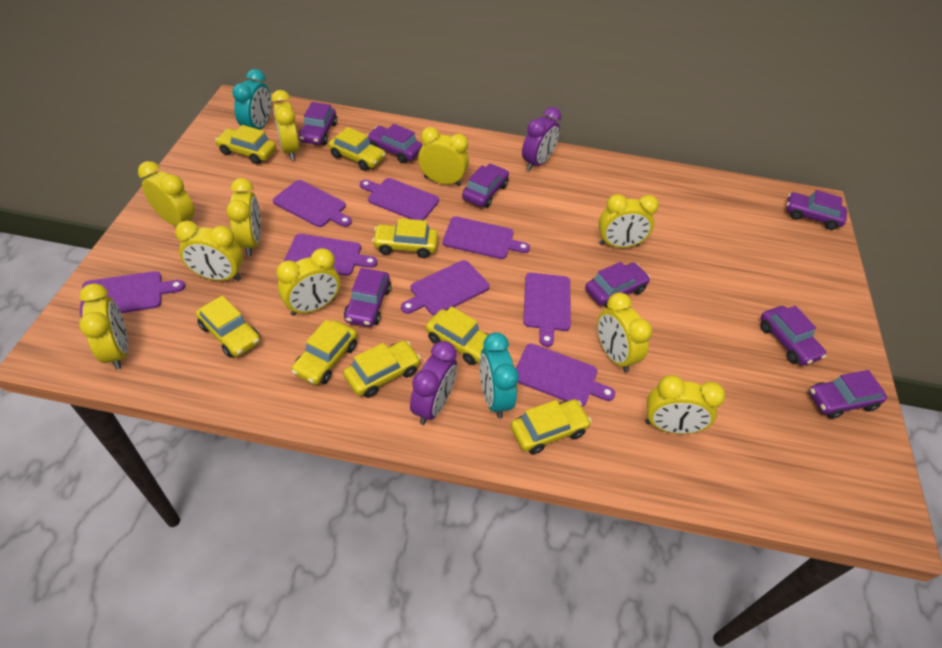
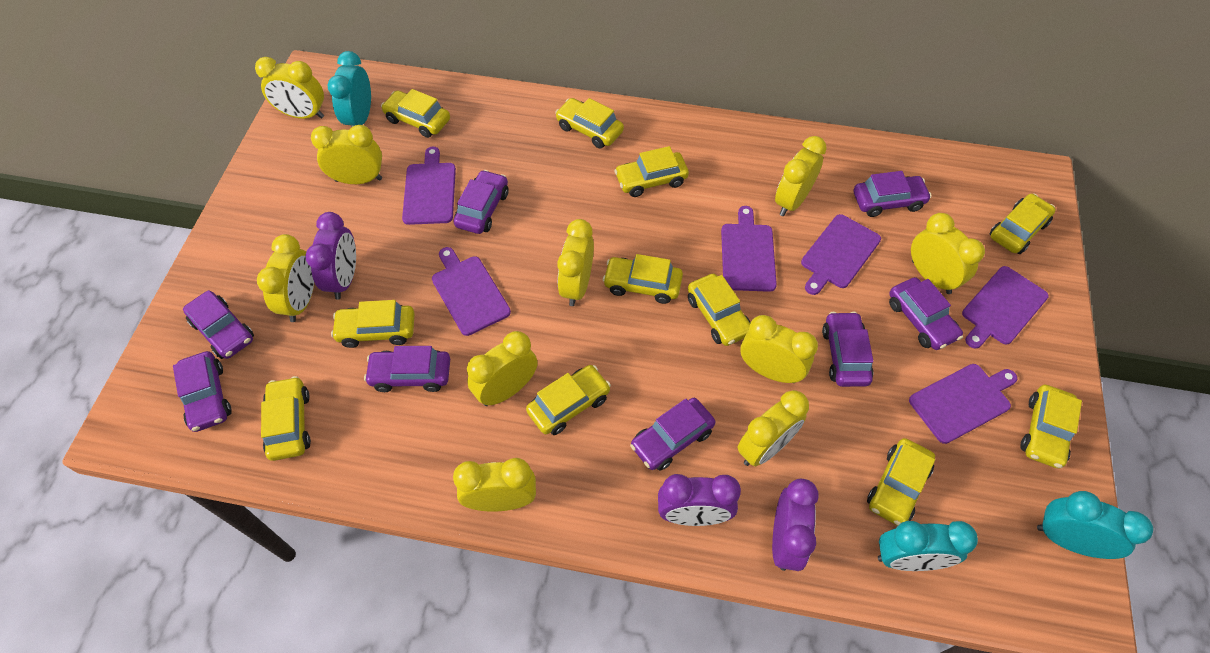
purple clock: [410,341,457,425] [522,107,561,171] = 2 -> [305,212,356,300] [658,474,741,526] [772,479,819,571] = 3
purple cutting board: [80,271,185,317] [273,180,352,227] [284,234,377,276] [360,178,439,220] [401,260,489,316] [442,216,530,259] [516,344,615,406] [523,273,571,347] = 8 -> [402,147,456,225] [432,247,511,336] [721,206,777,292] [801,214,881,295] [909,364,1017,444] [962,266,1049,349] = 6
turquoise clock: [232,69,271,130] [479,332,519,418] = 2 -> [328,51,371,127] [878,521,978,571] [1037,491,1153,559] = 3
yellow car: [196,296,260,358] [215,125,276,164] [292,320,357,385] [328,127,386,171] [343,340,421,398] [372,218,438,258] [426,306,489,365] [511,399,592,455] = 8 -> [261,376,311,461] [331,300,415,348] [381,89,450,138] [526,365,611,435] [555,98,624,148] [603,254,683,304] [614,146,689,197] [688,274,751,346] [867,438,935,526] [990,194,1056,254] [1020,385,1082,469] = 11

